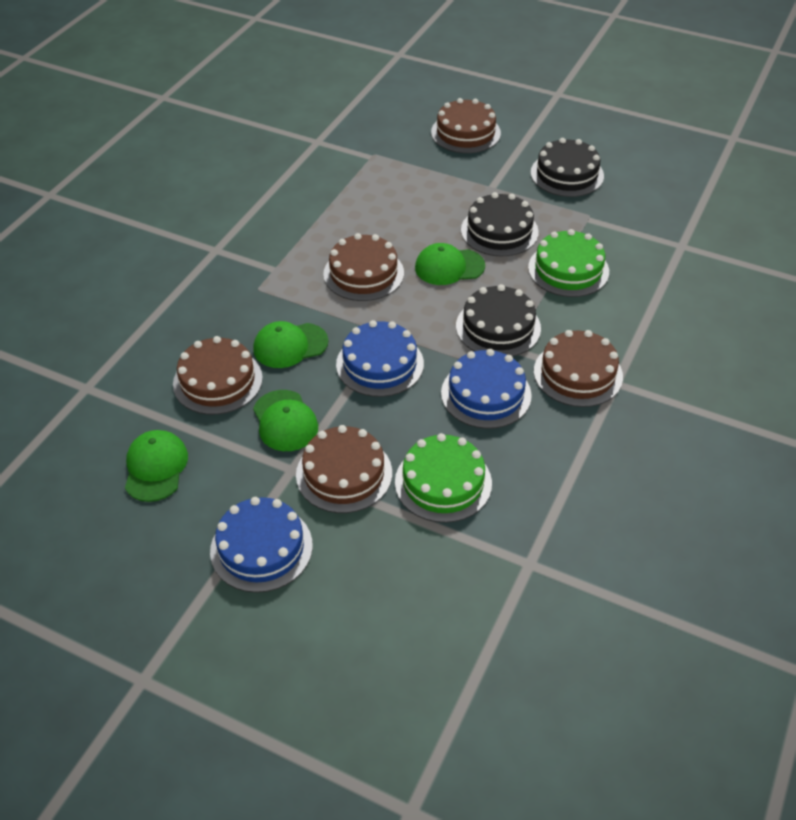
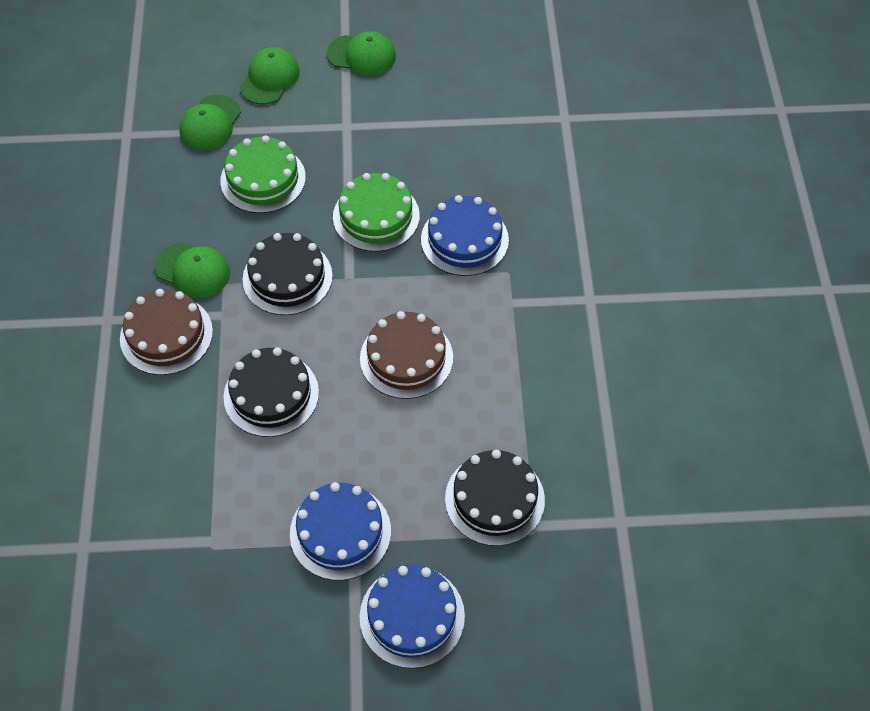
brown cake: [173,336,263,415] [296,425,392,513] [323,233,404,301] [431,98,501,153] [534,330,623,407] = 5 -> [120,289,213,375] [360,311,453,399] = 2

